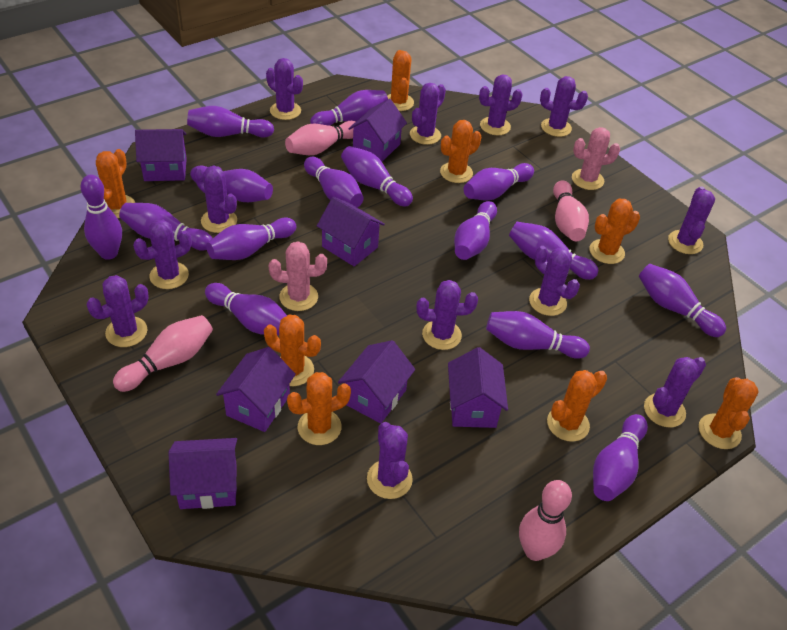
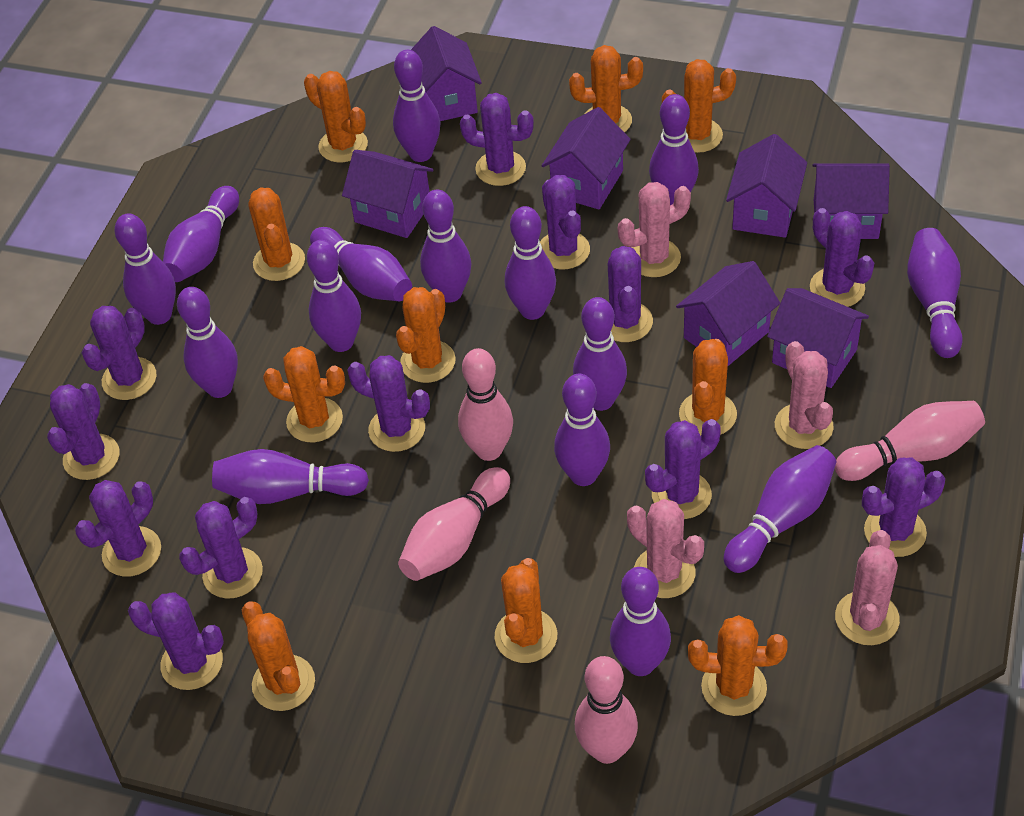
orange cactus: [96,149,135,218] [264,314,321,386] [287,372,351,445] [387,50,414,111] [440,120,481,183] [547,370,607,442] [589,199,640,264] [699,377,759,449] = 8 -> [242,601,315,711] [248,188,305,281] [263,346,345,442] [304,71,368,163] [396,287,456,383] [495,558,557,663] [569,45,643,133] [662,59,736,153] [679,339,737,436] [688,615,788,716] = 10
pink cactus: [269,241,327,311] [572,127,620,190] = 2 -> [618,182,691,277] [627,499,704,598] [775,341,834,449] [835,530,900,645] = 4

